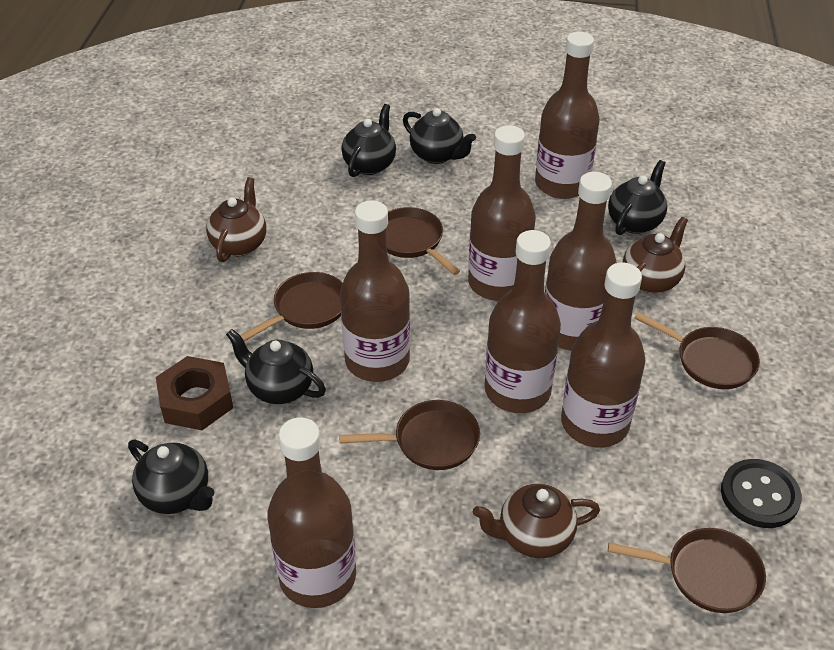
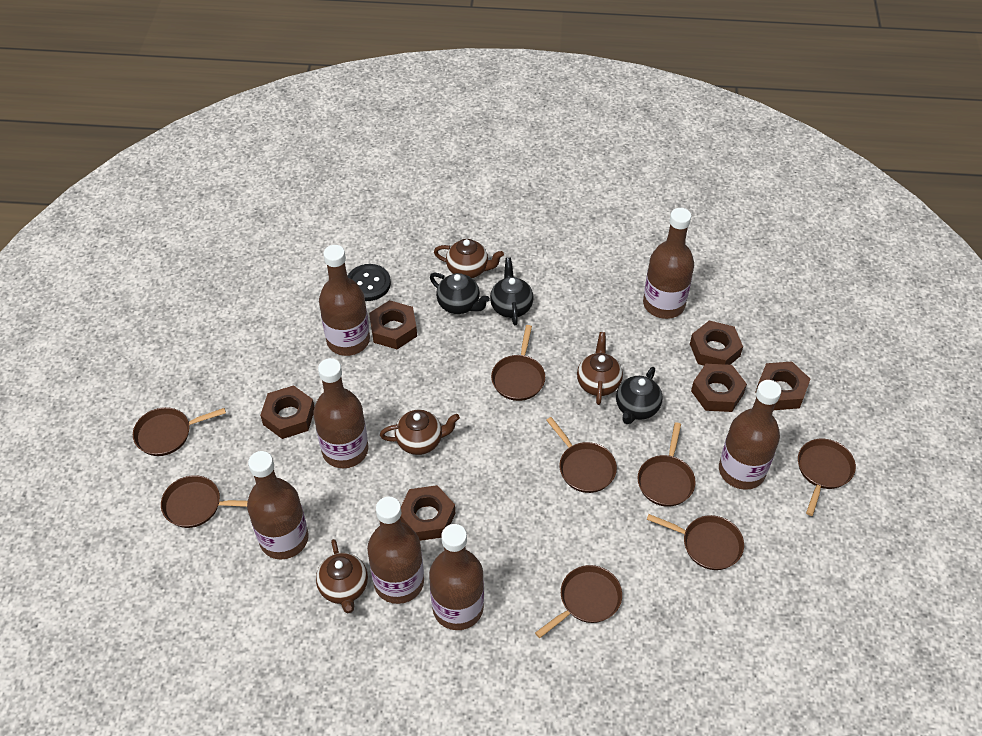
black teapot: [128,440,214,514] [226,329,326,404] [341,104,396,177] [403,108,476,164] [608,160,667,235] = 5 -> [430,273,490,314] [490,258,533,325] [616,367,663,424] = 3
brown nut: [156,356,233,430] = 1 -> [260,385,314,439] [369,300,417,349] [400,485,455,541] [690,320,743,365] [691,364,747,412] [755,361,810,410] = 6
brown pan: [240,272,343,341] [339,400,480,470] [386,207,460,275] [608,528,766,613] [635,312,760,389] = 5 -> [133,407,226,456] [161,475,248,528] [491,325,545,401] [535,565,622,638] [546,417,617,493] [637,422,696,507] [646,514,744,570] [798,439,856,516] = 8
brown teapot: [206,177,266,262] [473,483,600,558] [623,217,688,293] = 3 -> [316,539,368,613] [380,410,460,455] [434,239,504,278] [577,332,623,405] = 4

